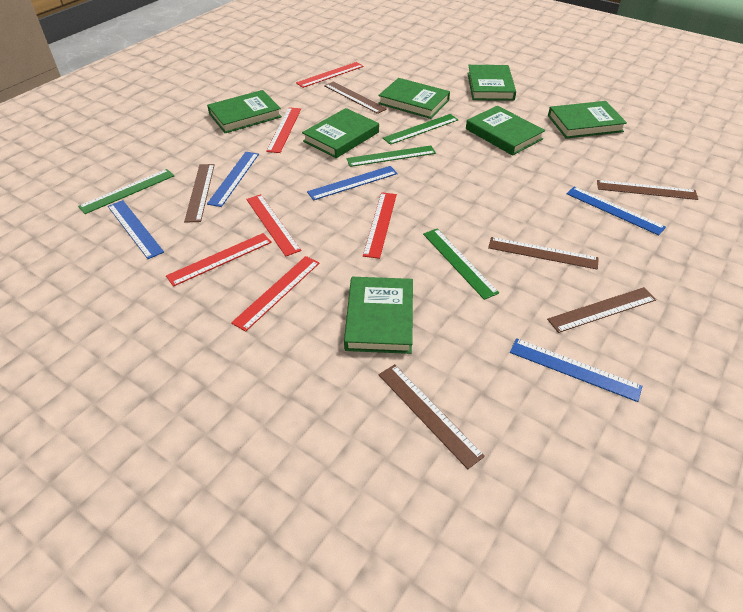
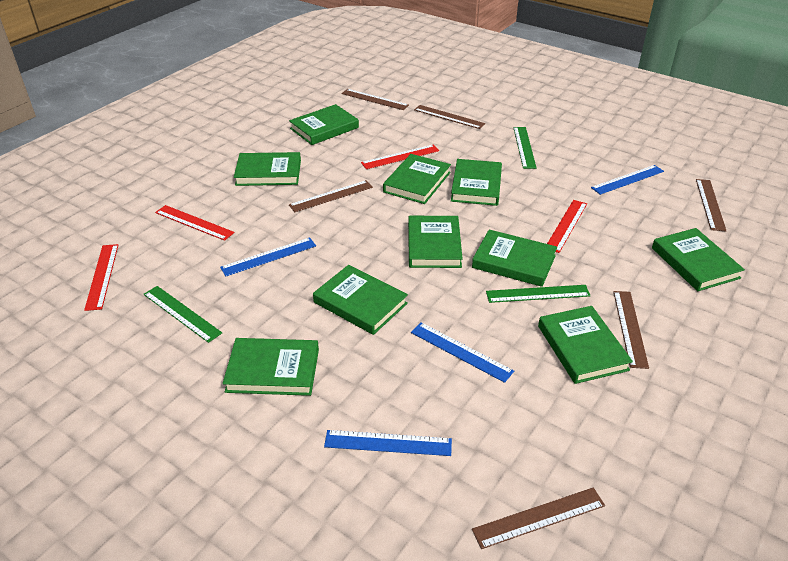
blue ruler: [108,200,164,259] [207,152,259,207] [307,166,398,200] [510,338,642,402] [566,187,666,235] = 5 -> [220,237,316,277] [324,430,452,456] [411,322,514,383] [591,165,664,195] = 4
green book: [207,90,282,133] [302,108,379,158] [344,277,413,354] [378,78,450,119] [466,106,545,156] [467,65,516,101] [548,101,627,139] = 7 -> [223,338,319,396] [234,152,301,186] [289,104,359,145] [313,265,408,335] [383,154,451,204] [408,216,463,268] [451,159,502,206] [472,229,557,287] [538,306,633,384] [652,228,745,291] = 10
green ruler: [78,169,174,214] [346,145,436,167] [383,114,458,145] [423,229,499,300] = 4 -> [143,286,222,343] [486,285,590,303] [513,127,537,169] = 3
red ruler: [166,233,272,287] [231,256,319,332] [246,194,301,256] [266,107,301,153] [296,62,364,88] [363,192,397,259] = 6 -> [84,244,118,311] [155,205,234,241] [361,145,439,169] [547,200,587,253] = 4

